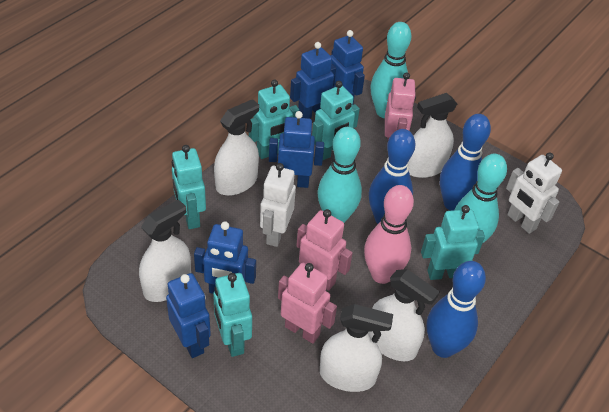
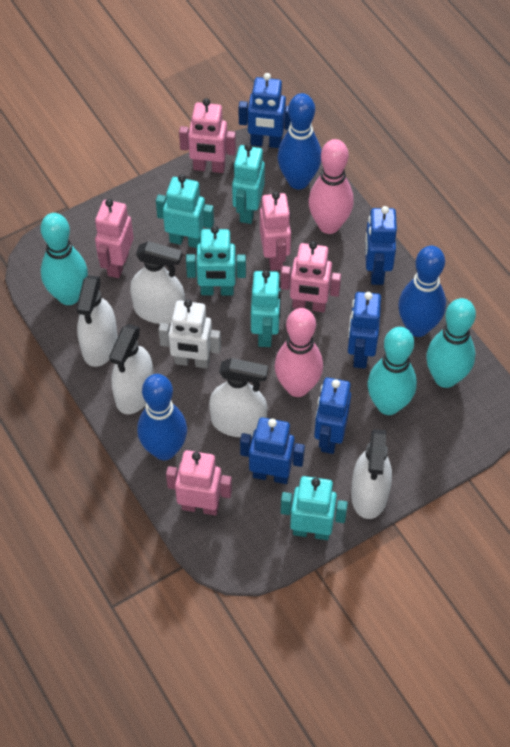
pink bowling pin: [364,185,414,284] = 1 -> [275,308,323,397] [308,139,354,234] = 2
pink robot: [278,263,337,344] [296,209,353,291] [385,72,416,152] = 3 -> [95,199,134,278] [166,450,232,516] [179,98,236,173] [260,192,291,271] [280,241,341,312] = 5
white robot: [260,163,296,247] [506,152,562,234] = 2 -> [159,299,221,369] = 1

